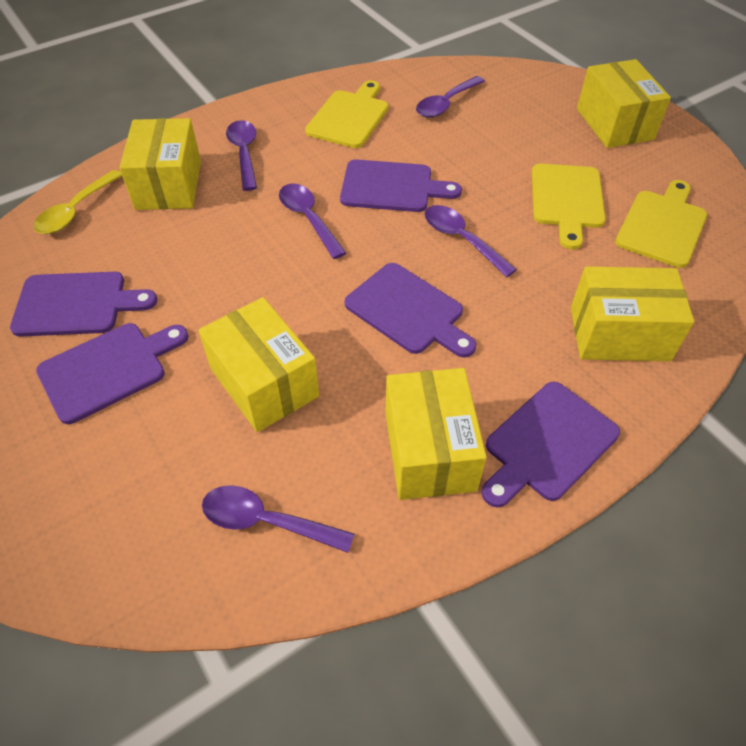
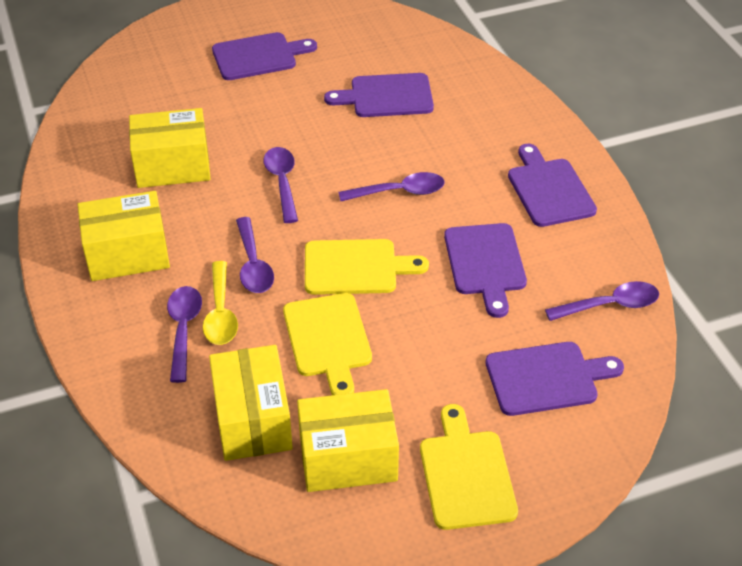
yellow box: [119,118,201,210] [198,297,319,432] [386,368,487,500] [571,266,694,361] [577,59,671,148] = 5 -> [78,191,170,281] [129,108,211,188] [209,345,293,461] [297,389,399,492] = 4

